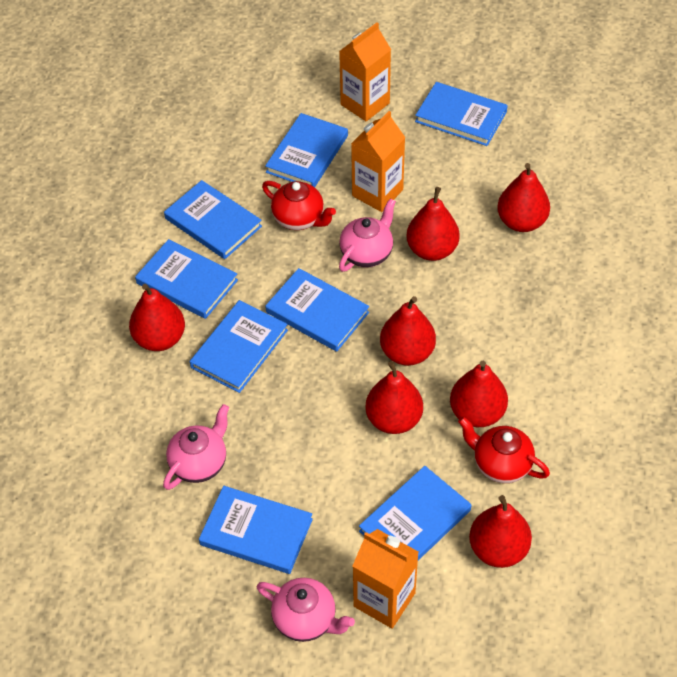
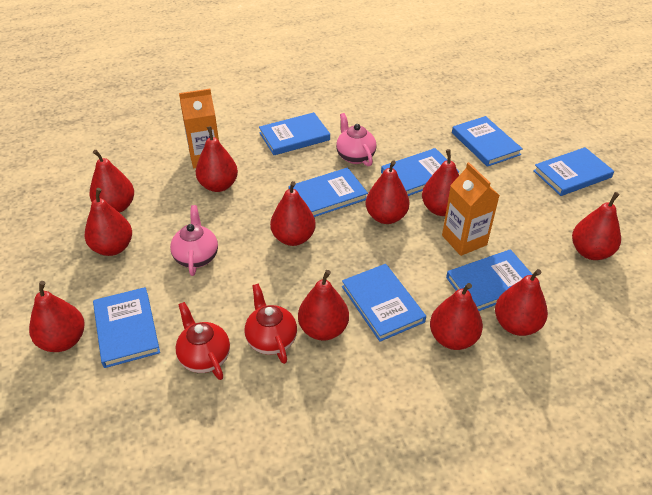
orange carton: [339,22,391,121] [351,111,406,212] [353,529,418,629] = 3 -> [179,89,219,168] [442,162,500,256] = 2
pink teapot: [163,404,229,490] [256,578,355,642] [339,198,396,272] = 3 -> [170,205,218,276] [336,113,377,166] = 2
red pear: [129,284,185,351] [365,361,423,434] [380,296,436,366] [406,187,460,261] [450,361,508,427] [469,495,532,568] [497,163,550,232] = 7 -> [29,281,85,352] [84,188,132,256] [89,150,134,213] [196,126,238,192] [270,181,316,246] [298,270,349,341] [366,160,410,224] [422,149,459,216] [430,283,483,350] [495,269,548,336] [572,192,621,260] = 11

